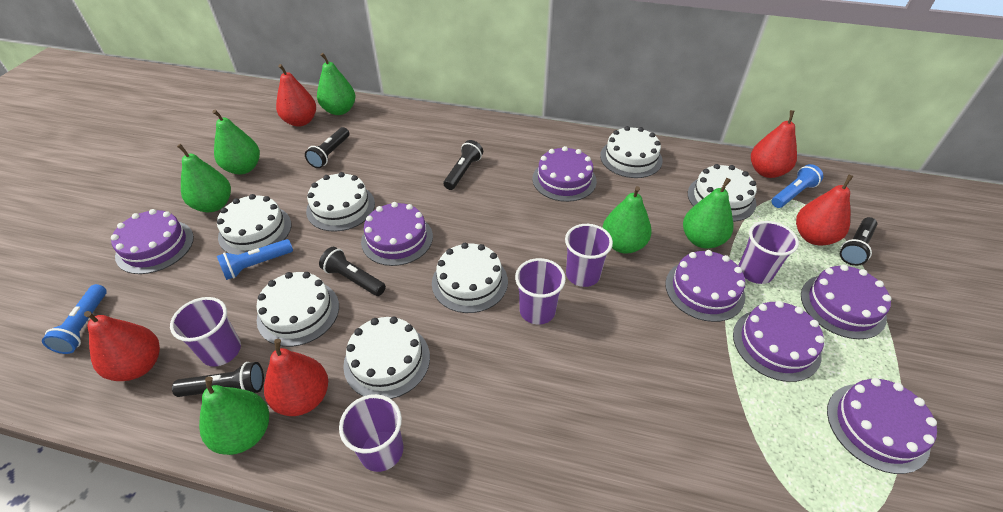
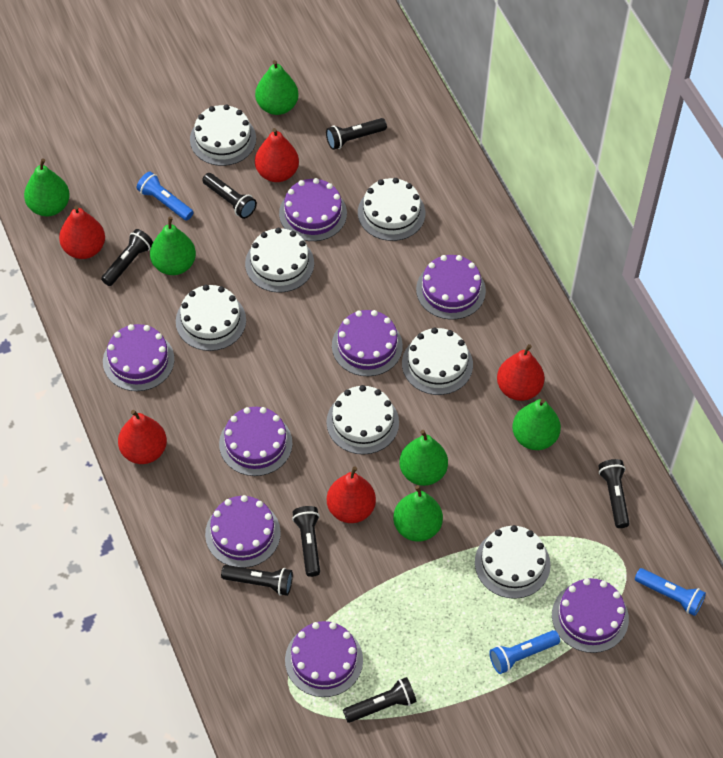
black flashlight: [172,362,264,397] [305,127,349,168] [319,247,386,296] [443,140,483,190] [840,217,877,266] = 5 -> [101,229,153,286] [202,173,257,219] [221,565,293,596] [292,506,320,577] [326,118,387,150] [343,677,417,723] [598,459,629,528] = 7
purple cake: [111,209,194,274] [361,202,433,266] [532,146,597,202] [665,250,745,322] [733,301,824,382] [801,265,891,339] [827,378,937,474] = 7 -> [103,324,174,391] [205,495,281,568] [219,407,292,476] [279,178,347,241] [285,621,363,697] [332,310,403,376] [416,255,486,320] [552,578,629,653] = 8
purple cup: [170,297,241,367] [339,394,404,472] [515,258,566,324] [565,224,613,287] [739,221,799,284] = 5 -> none = 0

